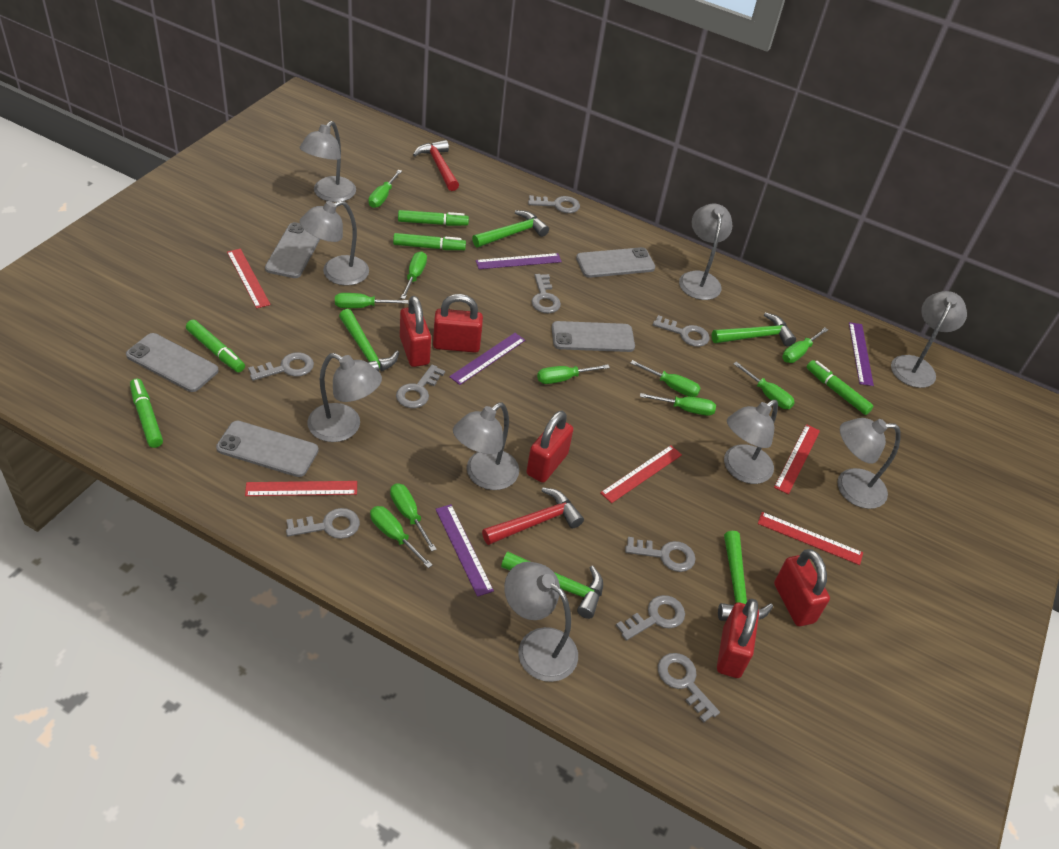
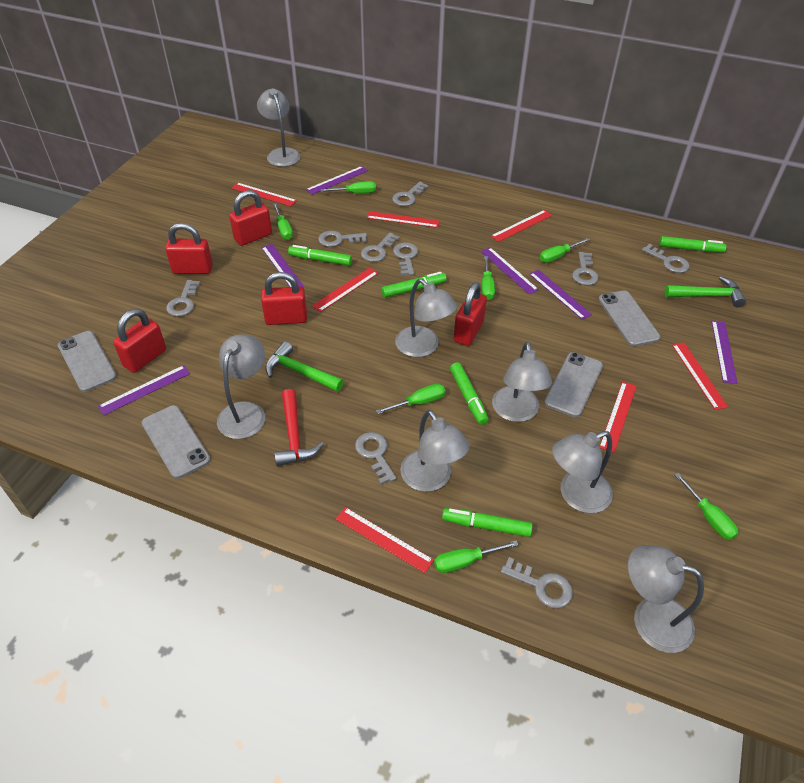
green hammer: [339,309,399,372] [472,210,549,247] [501,551,603,619] [712,312,796,346] [718,531,773,621] = 5 -> [265,341,344,392] [665,276,746,307] = 2
green screwdriver: [335,293,409,308] [368,170,402,208] [370,506,432,568] [390,483,437,552] [401,251,427,299] [537,364,610,384] [631,360,701,397] [640,393,716,416] [733,362,795,409] [782,328,828,363] = 10 -> [273,203,293,240] [321,181,376,193] [376,384,445,414] [434,540,518,573] [482,256,495,300] [540,238,589,263] [674,473,739,540] = 7
grey lamp: [300,121,356,202] [300,201,369,286] [307,353,382,442] [453,402,519,490] [504,562,578,682] [679,204,732,300] [724,400,778,484] [837,418,901,509] [891,291,967,388] = 9 -> [217,334,265,439] [257,89,301,167] [395,279,457,357] [400,410,469,492] [492,342,552,422] [552,431,613,513] [628,545,704,653] = 7
grey phone: [126,333,219,392] [216,421,319,477] [265,222,320,278] [552,321,635,352] [576,247,655,278] = 5 -> [58,331,117,392] [142,405,211,479] [544,352,603,417] [598,290,661,346] = 4
purple ruler: [436,504,494,597] [449,333,525,385] [476,253,562,269] [849,322,874,386] = 4 -> [98,365,190,415] [261,244,305,288] [306,166,368,195] [481,248,539,294] [529,269,592,320] [712,321,738,384] = 6
red hammer: [413,140,459,191] [482,488,584,545] = 2 -> [274,389,323,466] = 1
red ruler: [227,249,271,309] [245,481,357,496] [600,445,682,503] [758,512,863,565] [774,424,820,494] = 5 -> [232,183,297,206] [312,268,378,312] [336,507,434,573] [366,211,440,228] [491,210,552,242] [600,382,637,453] [672,343,728,410] = 7

